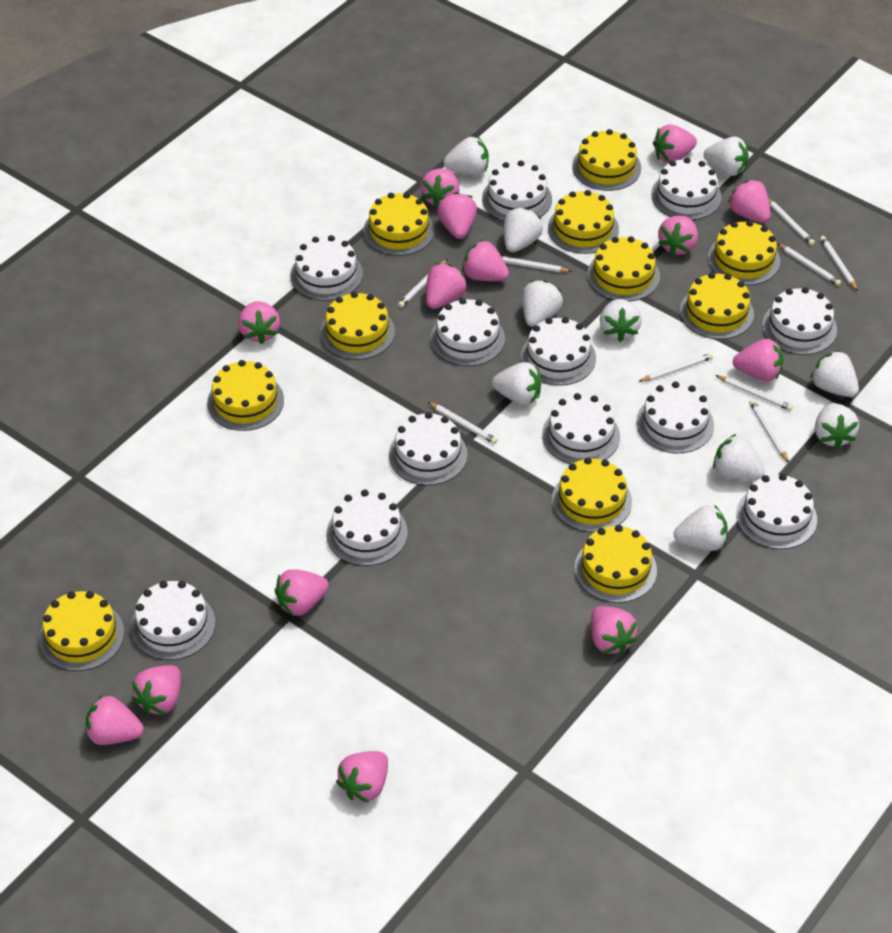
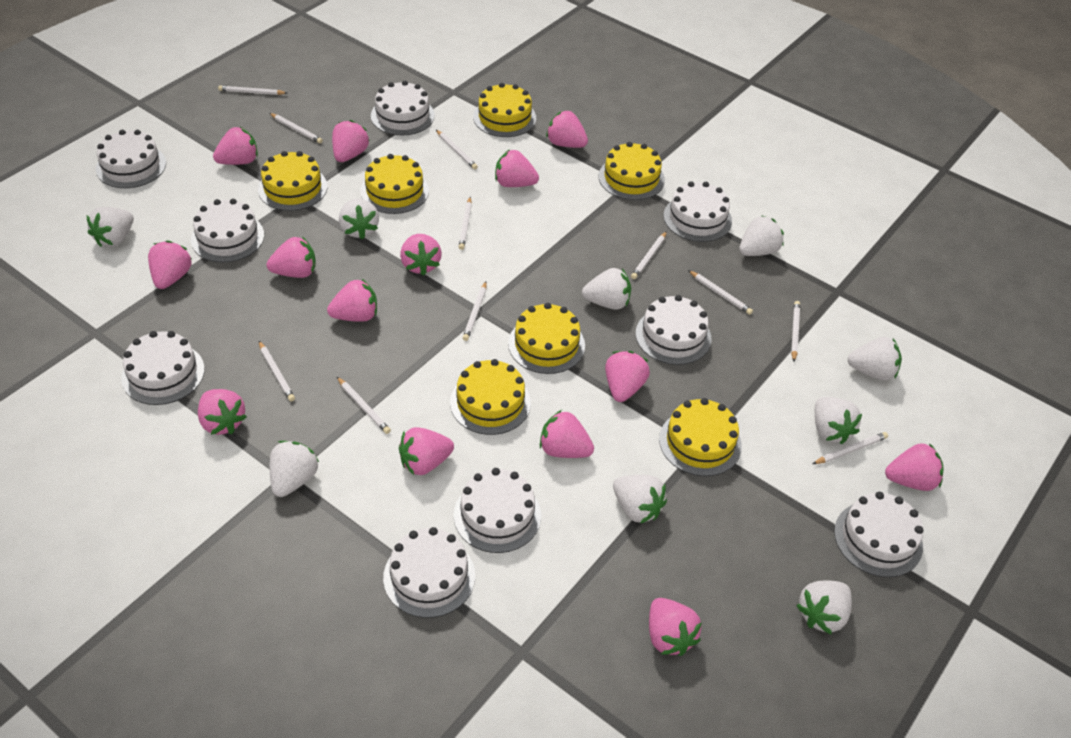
white cake: [131,581,215,660] [290,235,363,301] [326,489,408,566] [389,412,467,485] [430,298,505,366] [482,161,552,221] [521,317,596,386] [542,393,620,464] [636,381,714,453] [651,158,722,220] [736,474,817,549] [762,287,837,355] = 12 -> [96,130,166,188] [121,331,205,405] [191,199,264,262] [371,81,435,135] [383,527,475,618] [454,468,541,553] [636,295,711,365] [663,181,732,242] [834,492,923,577] = 9
white pencil: [398,259,447,308] [428,402,497,444] [502,256,572,272] [638,353,713,382] [715,375,793,411] [749,400,789,463] [768,198,815,246] [777,243,841,286] [820,236,858,291] = 9 -> [218,85,287,95] [259,341,295,402] [269,113,323,143] [337,377,391,434] [436,130,478,170] [459,197,472,250] [463,282,487,341] [631,231,667,279] [688,270,753,315] [791,301,800,362] [813,432,888,464] = 11
white strawberry: [444,137,489,175] [492,362,542,405] [504,208,543,252] [522,280,563,327] [600,299,642,342] [674,505,728,551] [703,137,749,176] [713,434,765,480] [810,350,859,397] [815,403,859,449] = 10 -> [87,207,134,247] [270,441,319,497] [339,199,379,240] [582,268,631,310] [613,475,667,524] [739,215,784,256] [796,581,852,635] [815,397,862,444] [848,337,902,381] = 9
yellow cake: [39,591,124,671] [207,360,284,431] [320,292,395,360] [363,193,435,256] [548,190,619,254] [552,457,632,532] [572,129,641,191] [575,525,657,603] [587,236,660,301] [680,273,754,339] [708,221,780,285] = 11 -> [258,151,328,211] [360,154,429,214] [450,359,531,435] [473,83,536,137] [508,303,585,374] [599,142,665,200] [659,398,742,476] = 7

